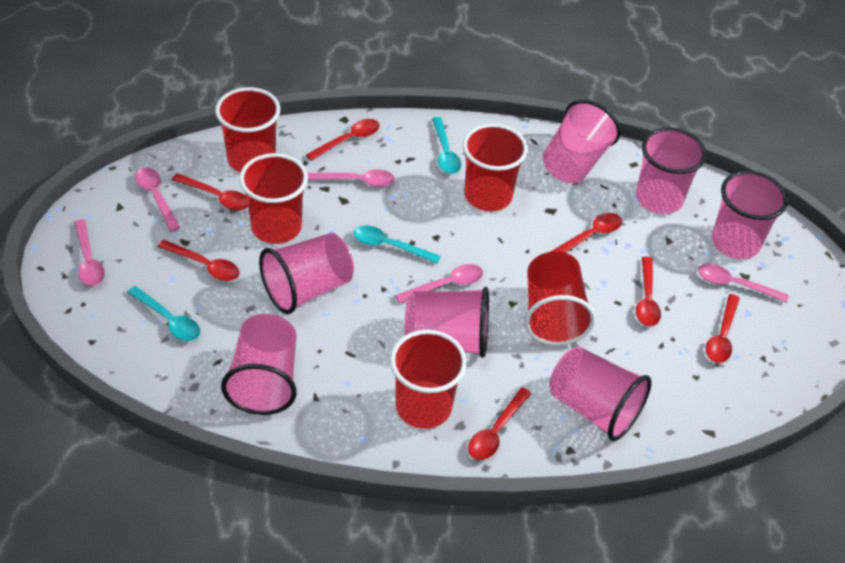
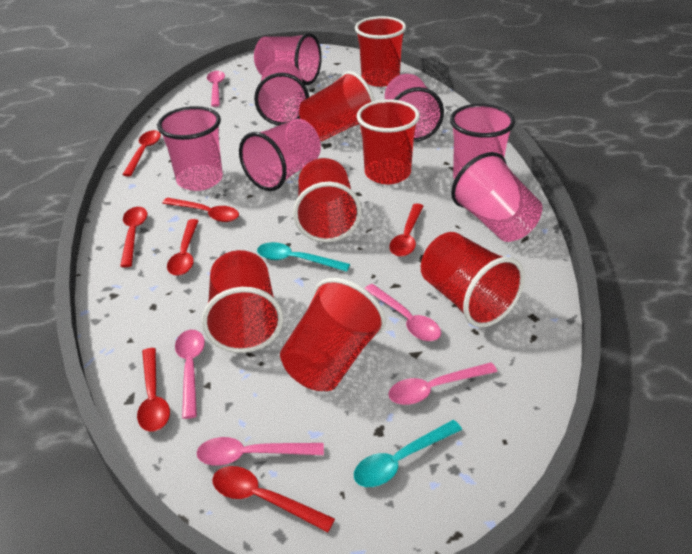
red cup: [215,87,280,172] [239,153,308,244] [390,330,467,429] [463,124,528,211] [524,251,596,346] = 5 -> [201,250,283,353] [280,278,386,391] [293,158,362,242] [299,71,375,141] [355,16,406,87] [357,99,420,184] [421,232,525,328] = 7
turquoise spoon: [127,286,200,341] [353,225,441,264] [432,117,461,174] = 3 -> [257,242,350,272] [354,420,462,487] = 2

